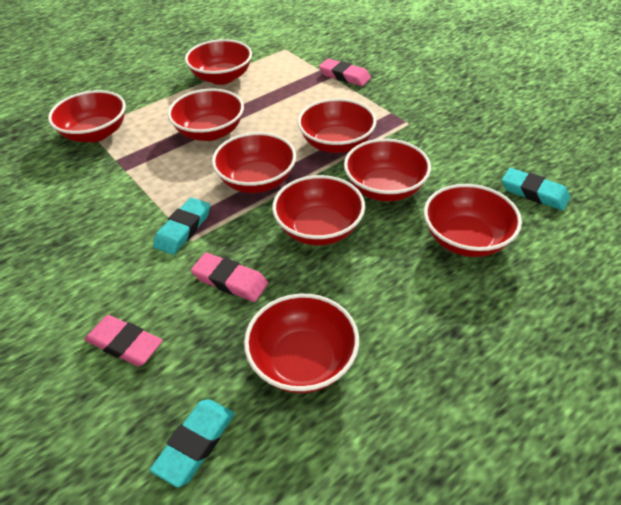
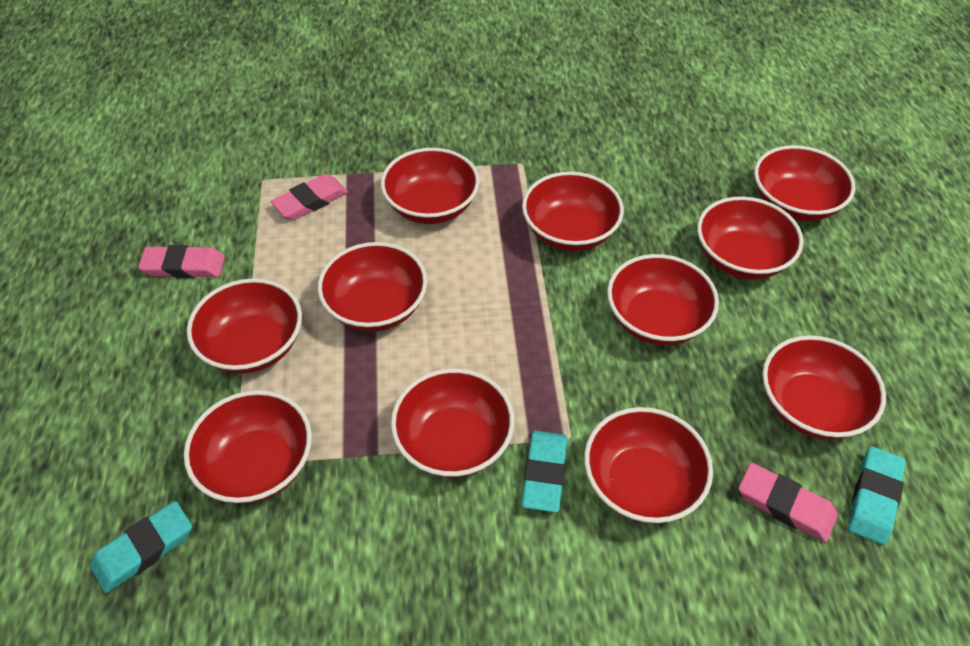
red bowl: [48,90,126,142] [168,88,244,141] [185,39,252,85] [212,132,296,193] [244,294,359,393] [272,175,365,246] [298,98,377,153] [344,138,431,201] [424,184,522,257] = 9 -> [184,390,312,504] [187,278,302,374] [317,242,427,332] [381,148,480,224] [391,369,514,478] [522,172,624,251] [584,407,713,523] [607,254,719,345] [697,196,803,280] [754,145,855,222] [762,335,886,440] = 11

